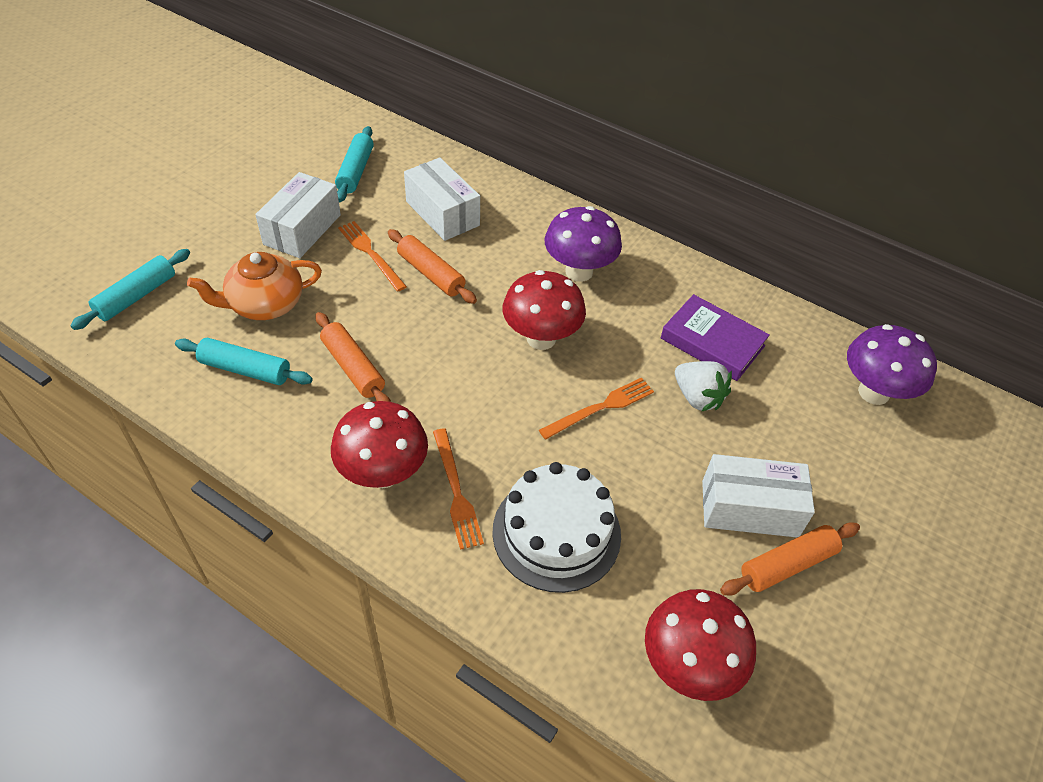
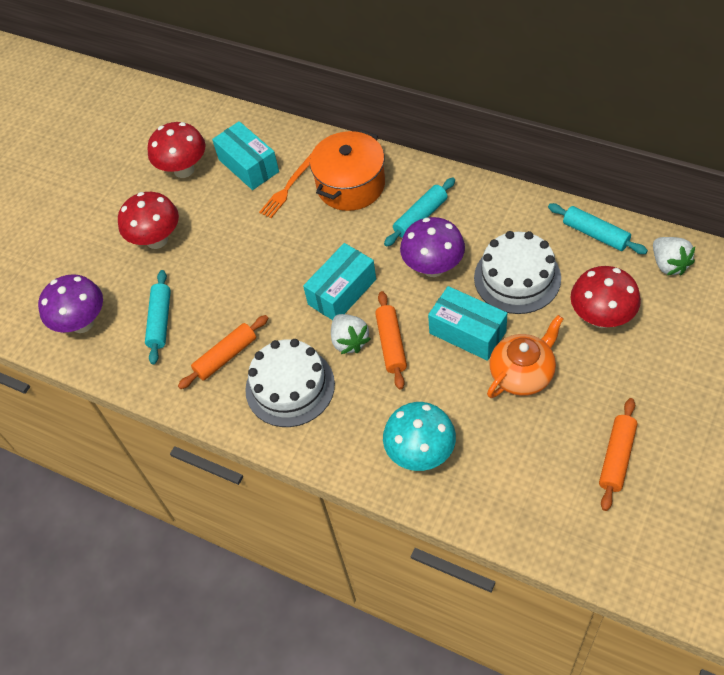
orange fork: [338,221,407,292] [433,428,484,550] [539,377,654,440] = 3 -> [259,153,312,218] = 1
orange pot: none = 0 -> [310,130,385,211] = 1
purple book: [661,294,770,381] = 1 -> none = 0
turquoise box: none = 0 -> [212,121,279,190] [303,243,376,320] [428,286,507,361] = 3
turquoise mushroom: none = 0 -> [383,402,456,471] = 1
white box: [255,172,341,258] [404,157,480,241] [702,454,815,537] = 3 -> none = 0
white cake: [492,462,621,593] = 1 -> [245,339,335,427] [474,231,561,314] = 2
white strawberry: [675,361,732,412] = 1 -> [331,314,371,354] [653,237,695,276] = 2

